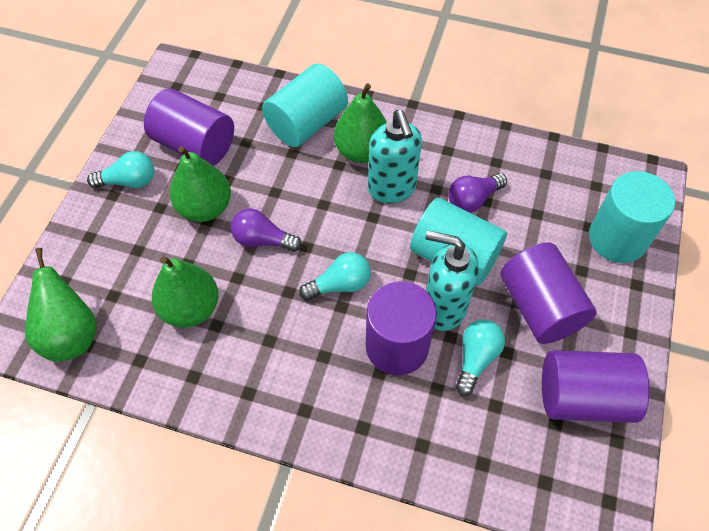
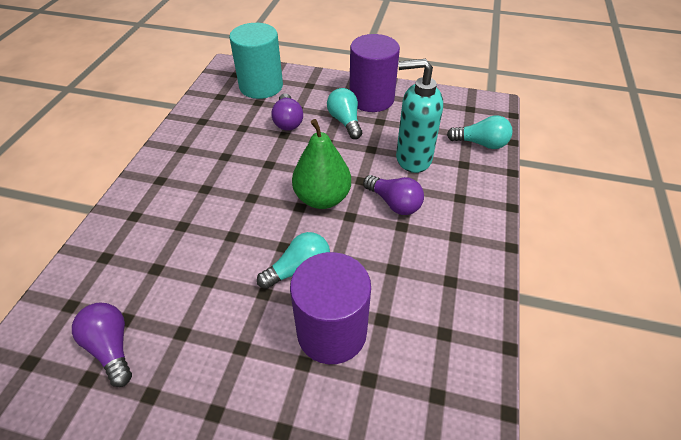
green pear: [25,248,97,362] [152,257,219,328] [170,146,231,222] [334,83,387,163] = 4 -> [292,119,351,209] = 1
purple cylinder: [144,88,234,166] [366,281,437,375] [500,243,597,344] [542,350,650,423] = 4 -> [290,252,371,364] [350,34,400,112] = 2
purple light bulb: [231,209,302,252] [448,173,507,213] = 2 -> [72,303,132,387] [271,93,303,131] [363,175,424,215] = 3
turquoise cylinder: [262,64,348,147] [410,198,507,286] [589,171,675,263] = 3 -> [229,23,283,99] = 1
turquoise soap dispenser: [368,110,422,203] [426,231,479,331] = 2 -> [396,59,443,173] = 1

